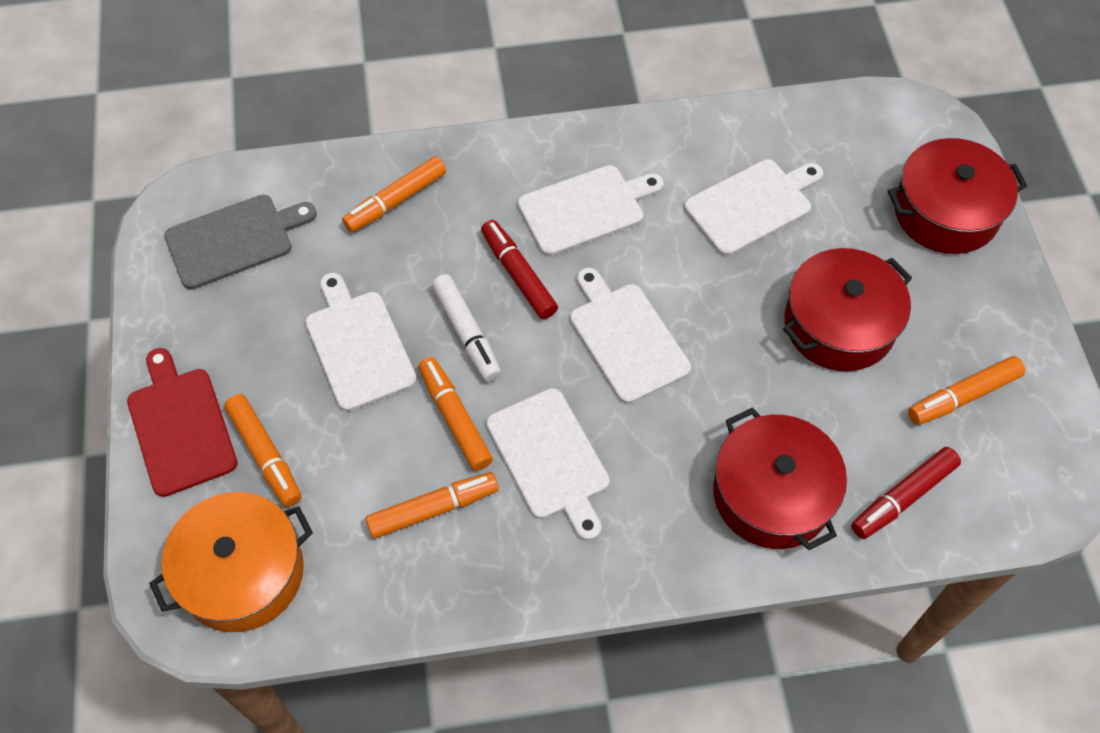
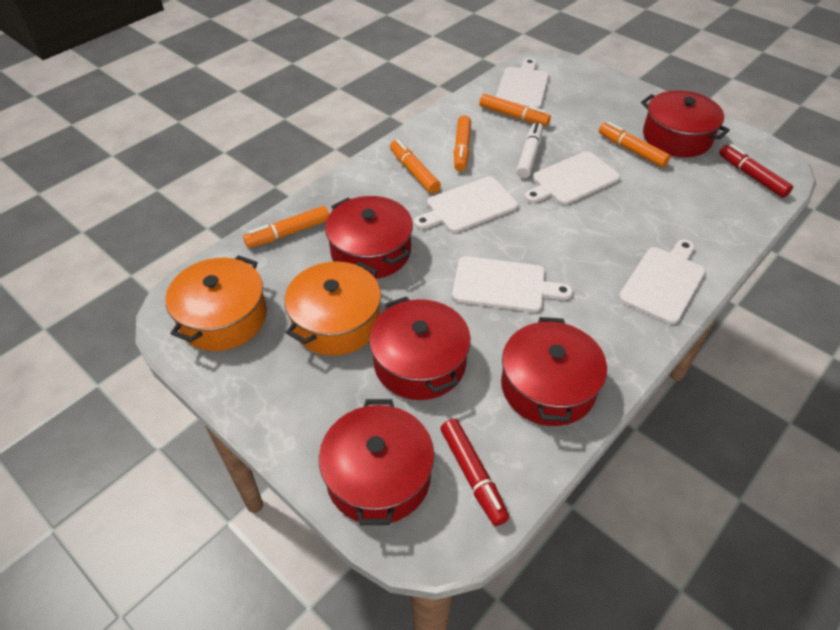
grey cutting board: [164,195,317,289] = 1 -> none = 0
orange pot: [149,492,313,632] = 1 -> [165,255,267,351] [284,261,381,356] = 2
red cutting board: [127,348,238,497] = 1 -> none = 0
red pot: [713,407,847,550] [783,248,912,371] [888,138,1027,254] = 3 -> [319,399,434,525] [325,196,413,279] [369,296,471,400] [501,317,607,426] [641,90,730,157] = 5

